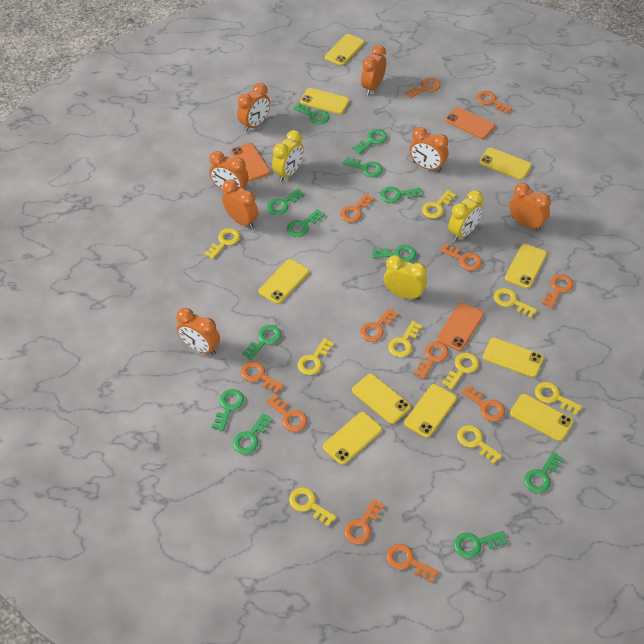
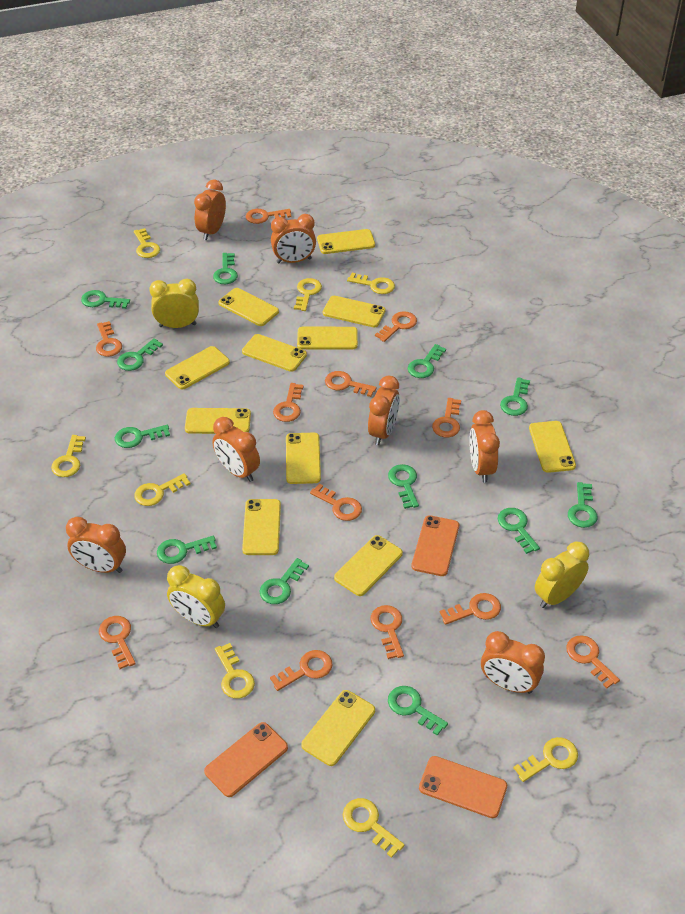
yellow key: [204,228,240,259] [289,487,336,527] [298,338,334,375] [388,321,422,357] [422,190,456,218] [442,353,479,390] [457,425,502,464] [494,288,537,318] [535,382,582,415] = 9 -> [51,435,86,477] [134,228,160,258] [134,473,191,506] [215,643,255,699] [294,278,322,311] [343,798,404,858] [347,273,395,294] [513,737,578,782] = 8
yellow phone: [259,259,309,304] [300,88,350,114] [323,412,382,465] [325,34,365,66] [352,374,411,424] [404,384,457,438] [479,148,532,180] [483,338,544,377] [505,244,547,288] [510,394,573,441] = 10 -> [165,346,230,389] [185,408,251,434] [218,288,279,326] [242,334,307,372] [242,499,281,555] [286,433,321,484] [297,327,358,350] [301,690,375,766] [317,229,375,254] [323,296,385,327] [334,535,403,596] [529,421,576,473] = 12

